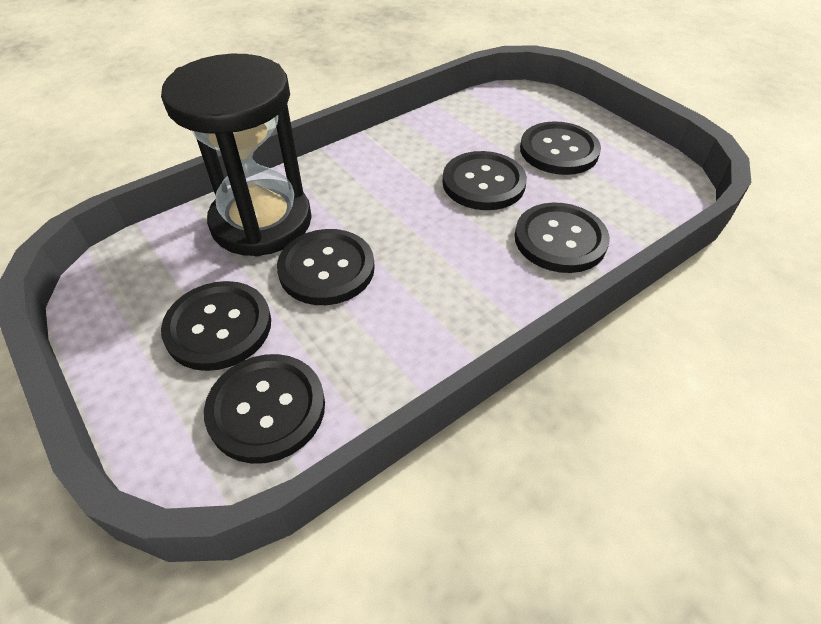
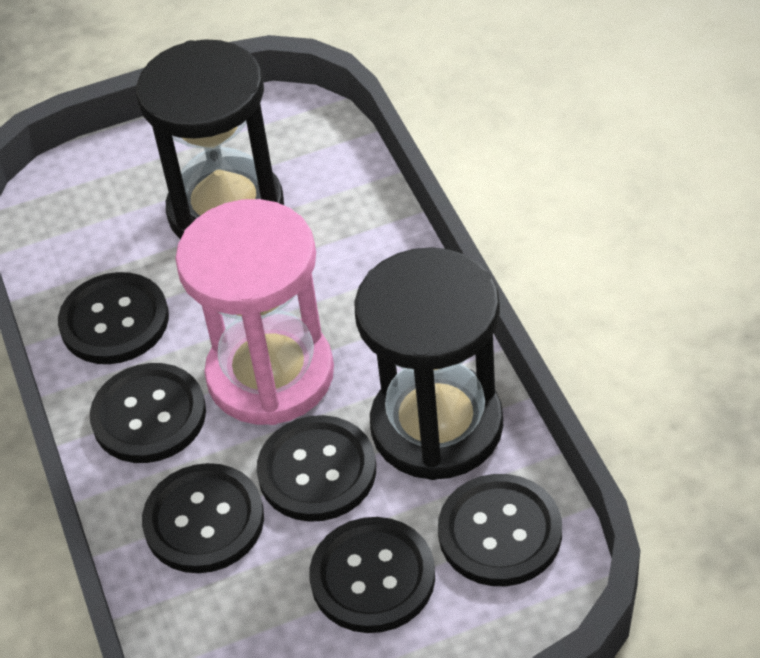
black hourglass: [161,54,312,256] = 1 -> [136,39,284,239] [354,247,503,480] = 2
pink hourglass: none = 0 -> [175,199,334,425] = 1

